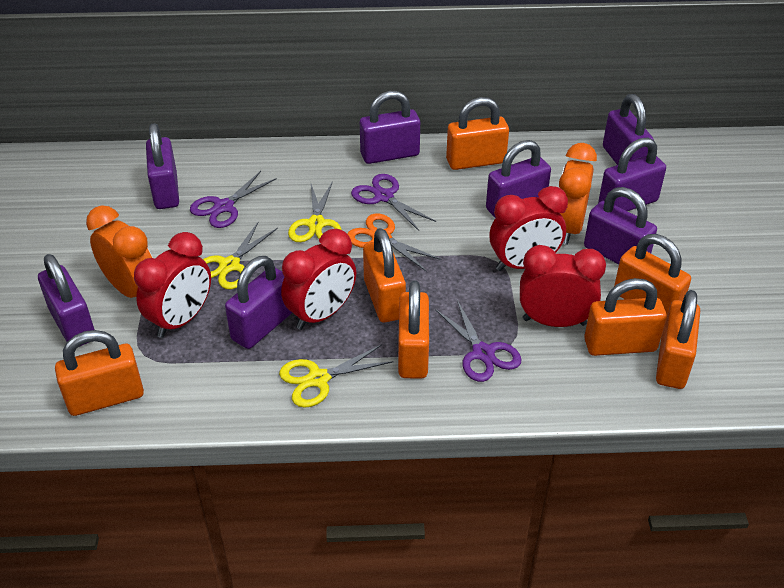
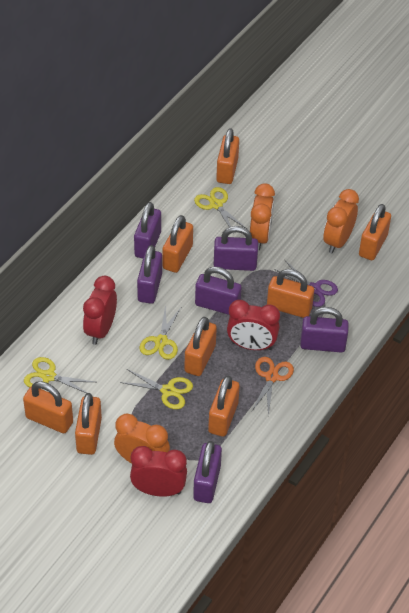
orange clock: [86,205,153,298] [559,143,597,245] = 2 -> [114,413,170,464] [250,183,275,250] [323,189,359,254] = 3
orange padlock: [55,330,144,416] [363,228,406,322] [398,281,429,379] [446,97,509,170] [584,278,667,356] [614,234,691,315] [656,290,700,389] = 7 -> [23,381,73,433] [75,393,102,455] [162,215,193,273] [184,317,217,376] [208,376,240,437] [216,128,239,184] [267,269,314,318] [359,204,391,260] = 8
purple padlock: [38,254,95,347] [146,123,179,209] [225,256,292,349] [360,91,420,164] [486,140,551,218] [584,187,657,264] [598,138,666,211] [603,94,654,165] = 8 -> [134,202,161,258] [137,245,162,304] [193,441,222,503] [195,267,241,315] [214,226,258,271] [300,307,349,352] = 6
purple scissors: [190,171,277,228] [351,174,436,231] [435,300,522,382] = 3 -> [274,260,338,307] = 1
red clock: [134,232,211,338] [281,229,356,330] [490,186,568,271] [520,245,606,327] = 4 -> [83,276,117,345] [130,446,187,497] [227,300,280,350] = 3
yellow scissors: [203,221,278,289] [279,344,393,408] [288,181,342,242] = 3 -> [24,357,95,393] [120,369,193,409] [140,305,181,360] [194,187,247,234] = 4

